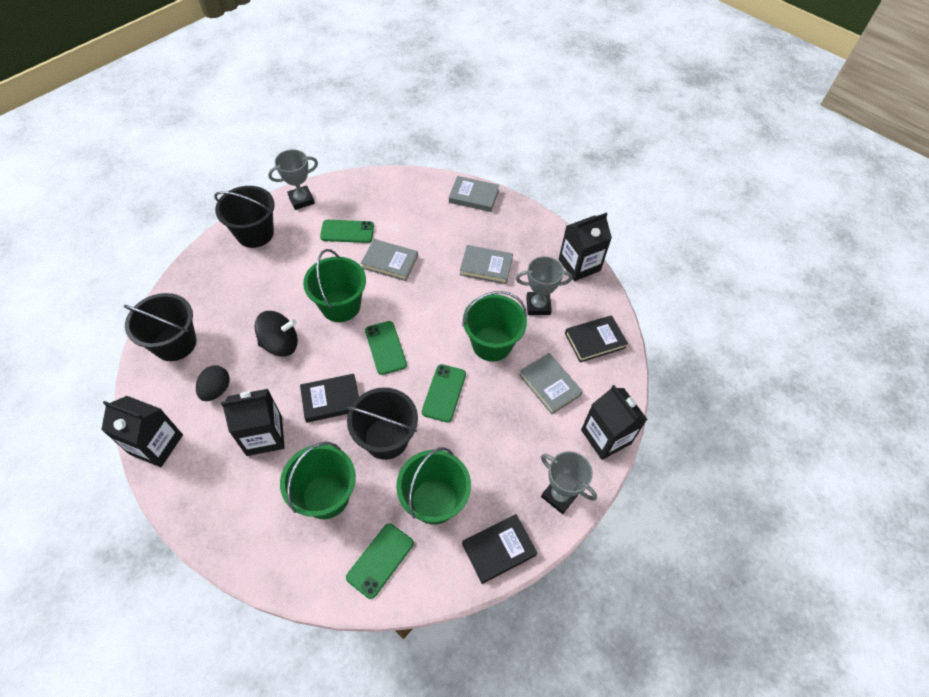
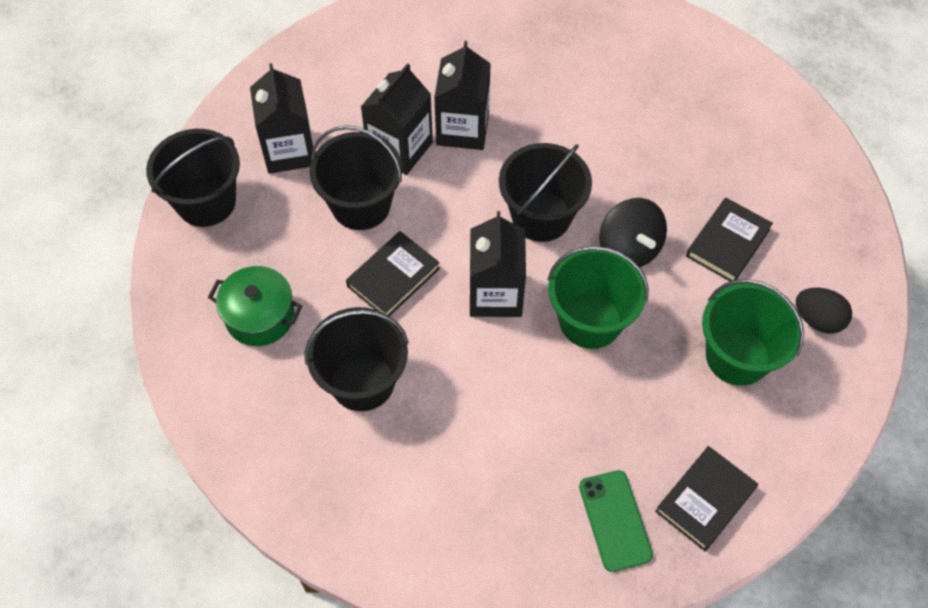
black bucket: [124,293,197,361] [214,186,275,248] [347,388,418,460] = 3 -> [146,129,240,227] [304,307,409,411] [309,125,402,230] [499,143,592,242] = 4
green bucket: [280,442,356,519] [303,249,366,322] [396,447,471,525] [462,291,527,361] = 4 -> [547,246,649,349] [702,279,804,386] = 2
green phone: [320,220,374,243] [346,523,414,599] [365,321,407,375] [422,364,466,422] = 4 -> [579,470,653,572] = 1
green pot: none = 0 -> [208,266,302,346] = 1
grey book: [361,239,418,281] [449,176,499,212] [460,245,513,284] [519,353,583,414] = 4 -> none = 0
grey trophy: [268,149,318,210] [516,256,572,315] [541,451,597,514] = 3 -> none = 0

